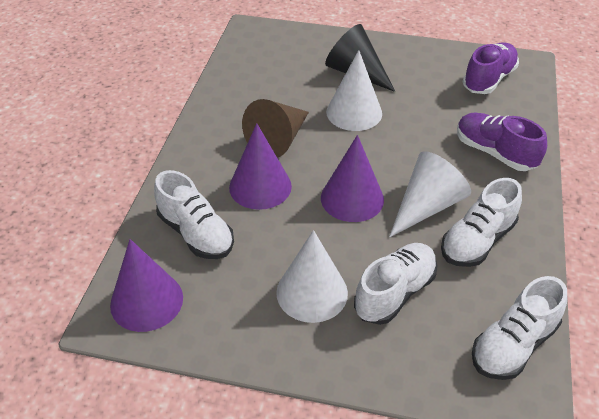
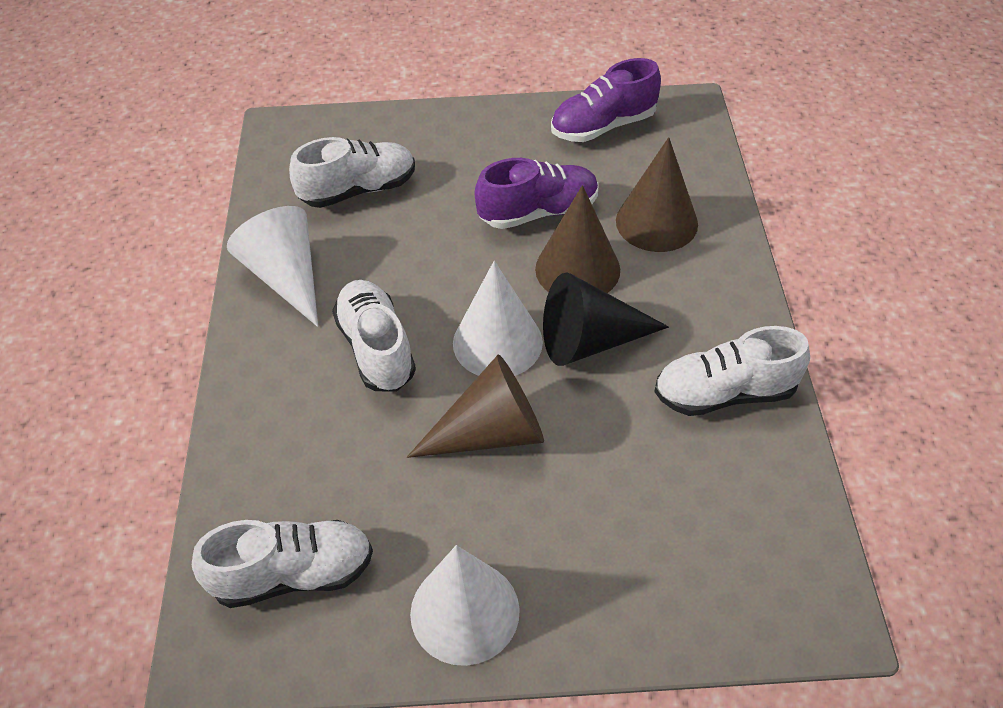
brown cone: [242,99,309,158] = 1 -> [407,354,544,458] [535,185,620,293] [616,137,698,252] = 3
purple cone: [110,239,183,332] [229,123,292,210] [321,135,384,222] = 3 -> none = 0

